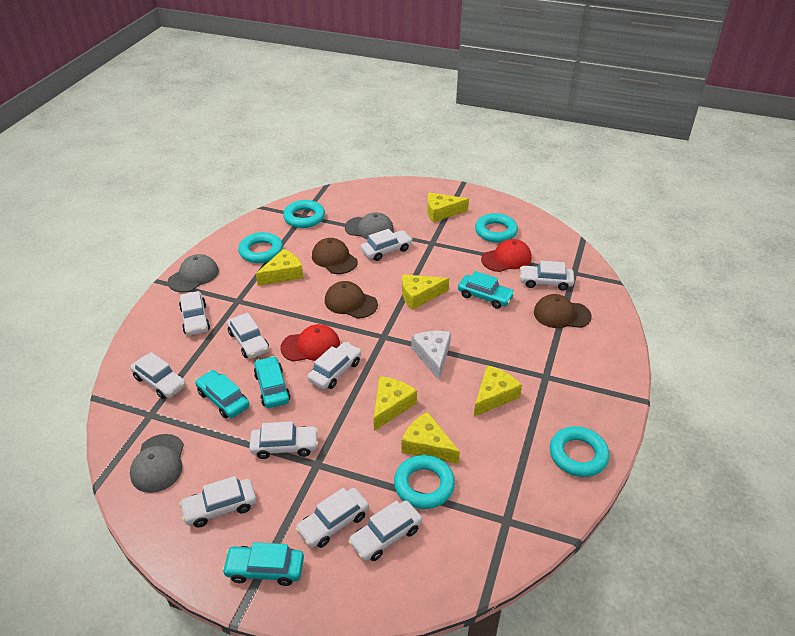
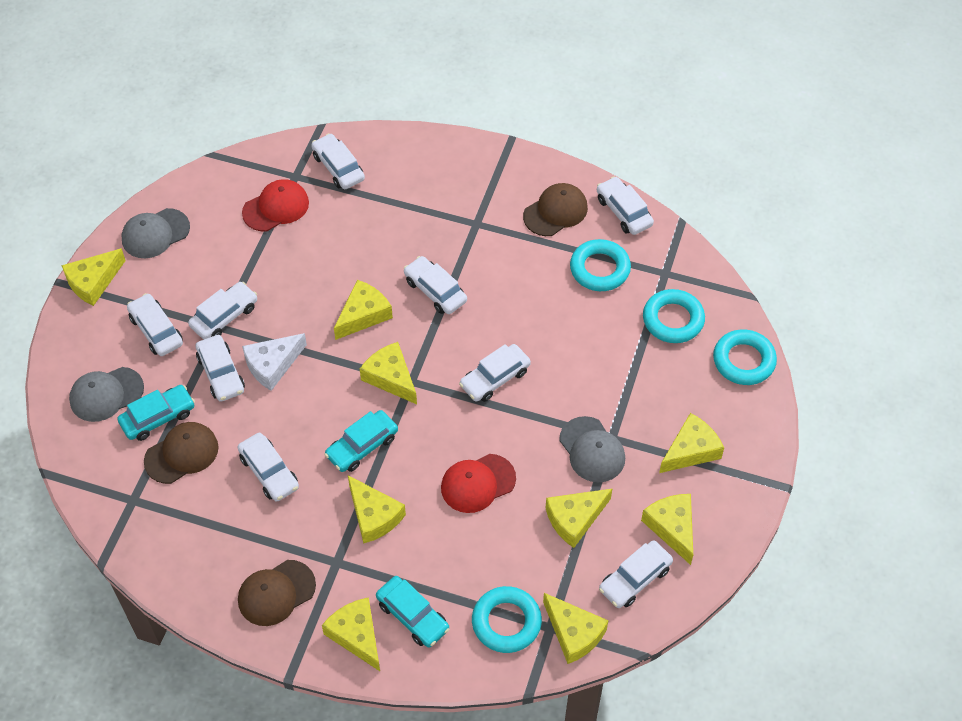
turquoise car: [195,370,249,418] [222,542,304,586] [254,356,291,408] [458,271,515,309] = 4 -> [118,385,195,441] [324,410,398,472] [376,576,450,647] = 3
turquoise ring: [238,232,283,263] [283,200,325,228] [394,455,455,509] [475,213,518,243] [550,426,610,477] = 5 -> [472,586,542,653] [570,239,631,291] [643,289,705,343] [713,329,777,385] = 4
white car: [130,352,186,399] [179,291,210,335] [179,476,256,527] [227,312,269,359] [249,421,318,459] [295,488,369,548] [307,342,361,389] [348,500,422,561] [361,229,412,261] [520,261,575,291] = 10 -> [127,293,183,356] [188,282,257,339] [196,335,245,402] [237,433,299,502] [311,133,365,189] [404,256,467,314] [459,344,531,402] [597,176,654,235] [599,540,673,608] = 9
yellow cheese: [256,249,303,286] [374,376,417,431] [401,412,460,464] [402,274,449,310] [427,192,469,222] [474,365,522,417] = 6 -> [61,248,126,306] [322,597,380,671] [334,280,393,340] [348,475,406,544] [360,342,417,404] [543,593,608,664] [546,489,612,548] [641,494,693,565] [659,413,724,473] = 9

